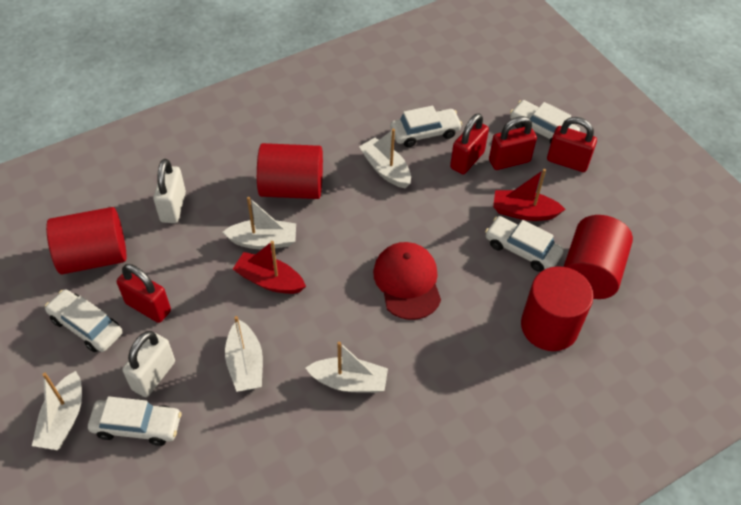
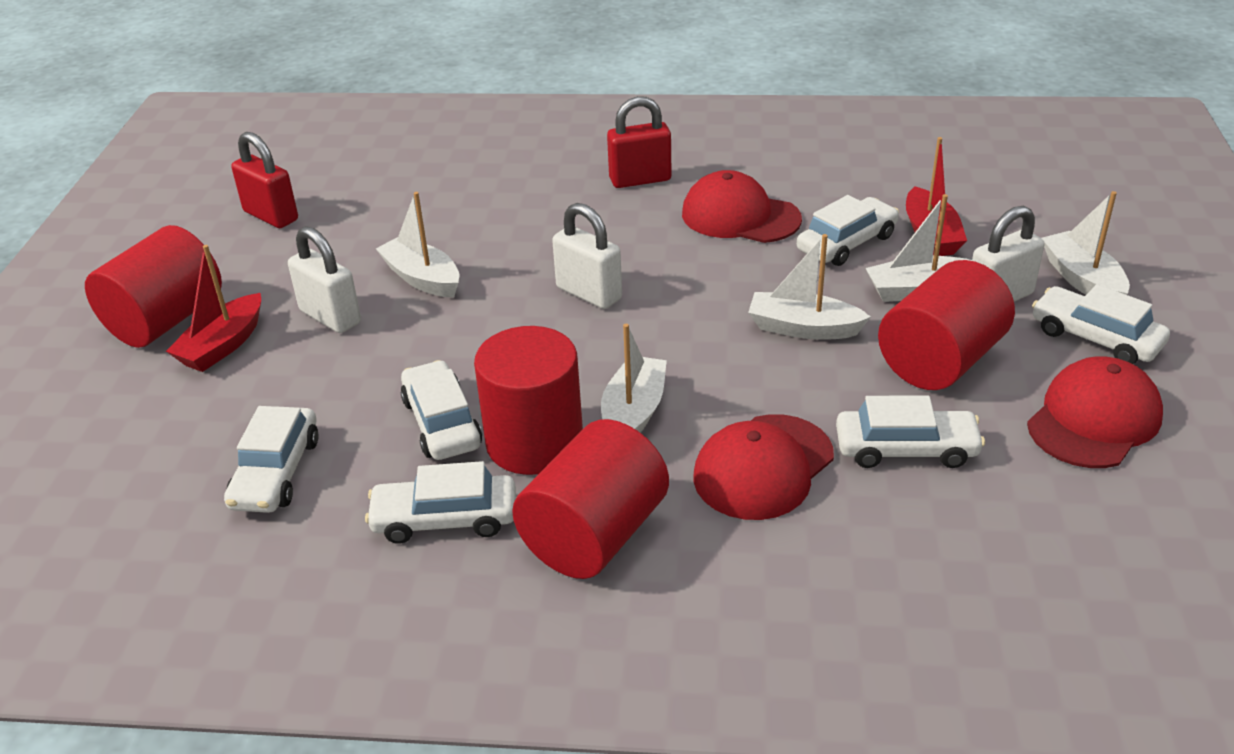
red cap: [373,242,441,320] = 1 -> [682,170,802,243] [693,414,834,520] [1027,356,1163,468] = 3
red padlock: [117,264,171,323] [450,113,489,175] [489,116,537,170] [547,117,597,172] = 4 -> [231,132,298,228] [607,96,671,188] = 2
white car: [45,289,123,352] [88,396,182,446] [390,106,462,147] [485,216,564,272] [510,100,580,144] = 5 -> [224,406,319,513] [365,461,516,544] [401,360,482,460] [797,195,899,266] [836,396,985,468] [1032,284,1170,364] = 6
white padlock: [122,331,175,397] [153,159,186,223] = 2 -> [288,226,361,333] [552,203,622,309] [972,206,1044,301] = 3

